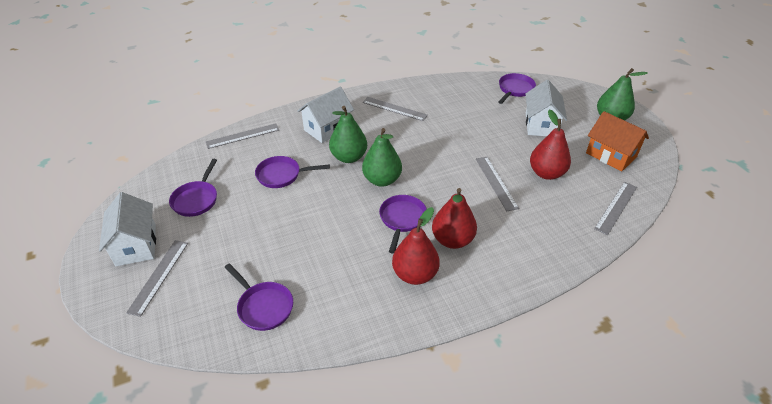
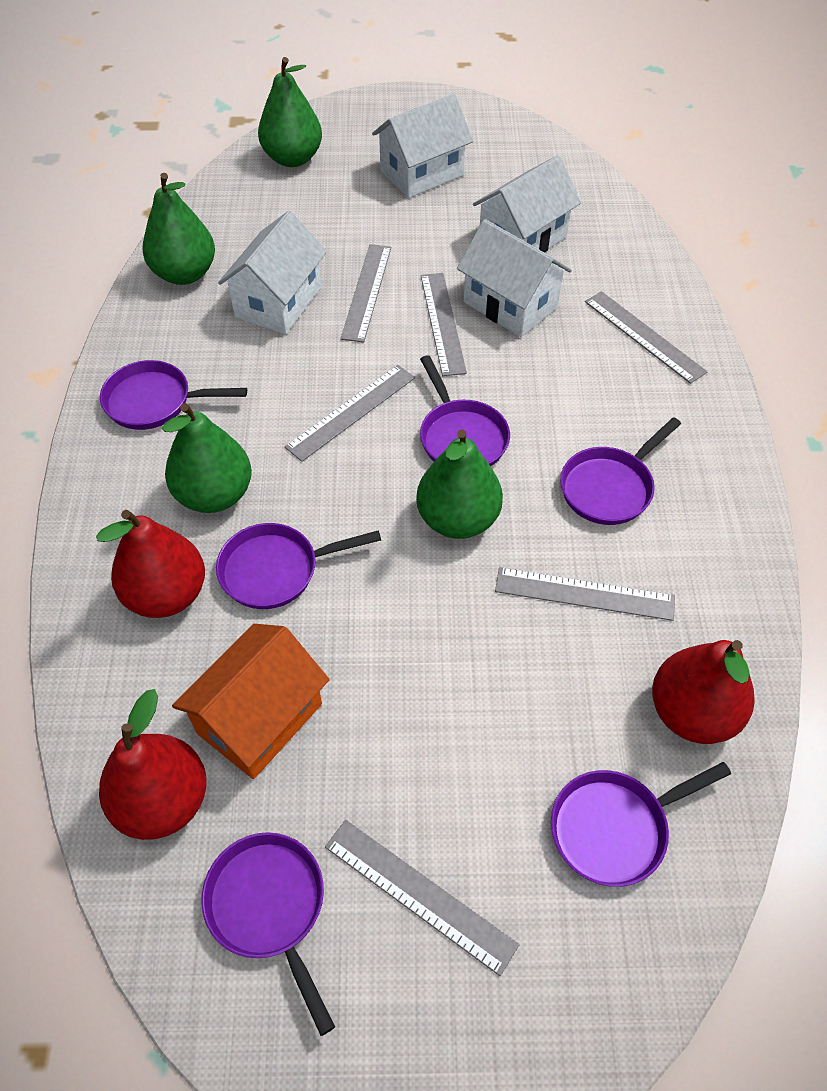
green pear: [329,106,367,163] [362,128,402,187] [597,68,648,121] = 3 -> [142,173,215,285] [162,403,252,513] [258,57,322,167] [416,430,503,539] = 4
grey ruler: [126,240,188,317] [206,123,279,149] [362,97,428,121] [476,157,519,211] [594,182,637,235] = 5 -> [284,365,415,462] [325,820,520,976] [340,244,391,343] [421,273,467,376] [495,567,675,621] [585,291,708,384] = 6
purple pan: [169,159,217,217] [225,263,293,331] [255,156,330,188] [379,195,427,254] [498,73,536,104] = 5 -> [100,360,247,430] [201,832,335,1036] [216,523,381,609] [420,355,510,466] [551,762,731,887] [560,417,681,525] = 6
white house: [99,192,156,266] [297,87,354,143] [526,80,567,136] = 3 -> [218,211,327,334] [372,94,473,198] [457,219,572,337] [473,156,581,253] = 4

